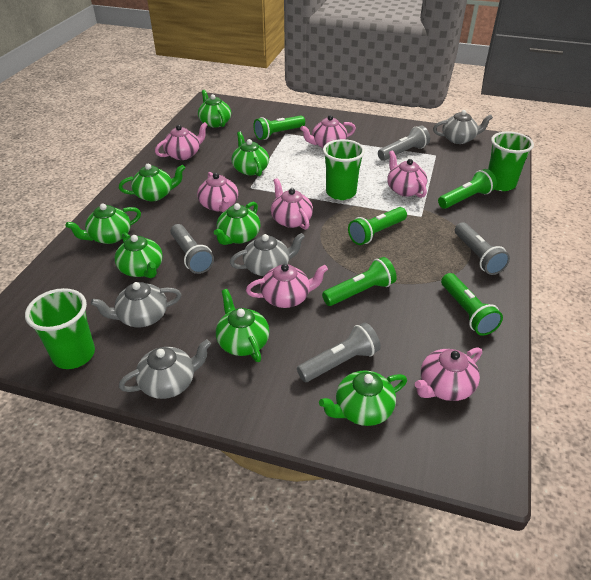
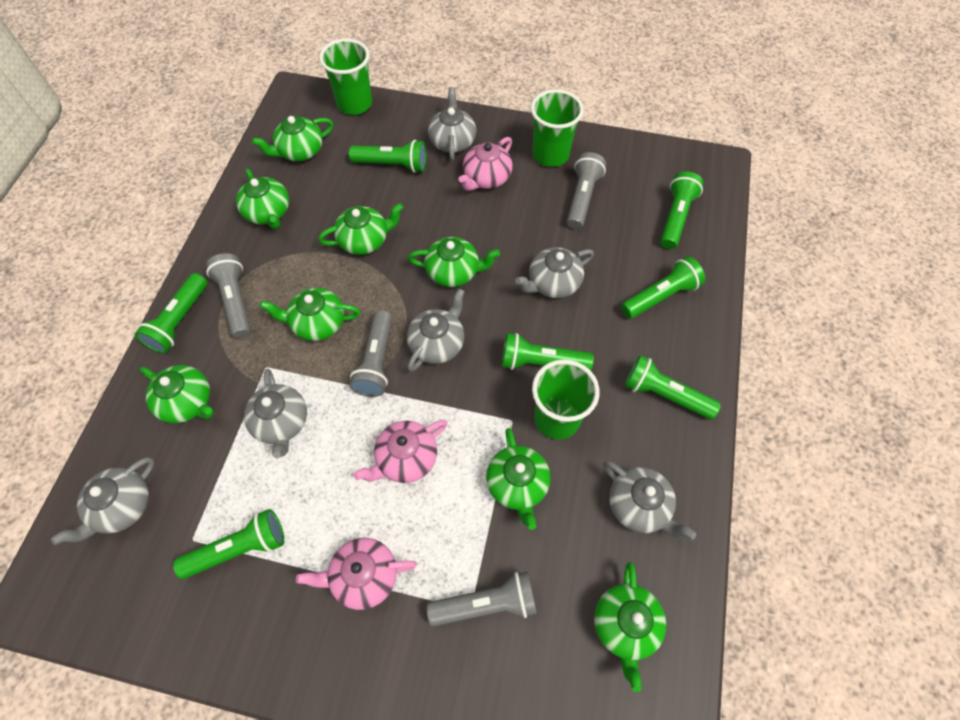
green flashlight: [253,115,305,140] [322,257,397,306] [348,207,407,245] [438,169,497,209] [441,273,503,336] = 5 -> [135,273,208,354] [173,509,284,579] [349,140,426,173] [502,333,594,371] [621,256,705,319] [624,355,721,419] [660,171,704,249] = 7
grey teapot: [91,282,182,327] [119,339,211,399] [230,233,305,276] [433,110,493,144] = 4 -> [51,457,154,545] [244,369,307,458] [407,289,465,372] [428,87,476,161] [515,247,594,298] [603,461,696,540] = 6
pink teapot: [155,122,208,160] [197,172,238,212] [246,264,328,308] [271,178,313,230] [300,115,356,148] [387,150,427,198] [415,347,482,401] = 7 -> [296,538,417,610] [354,420,447,483] [459,137,513,191] = 3

